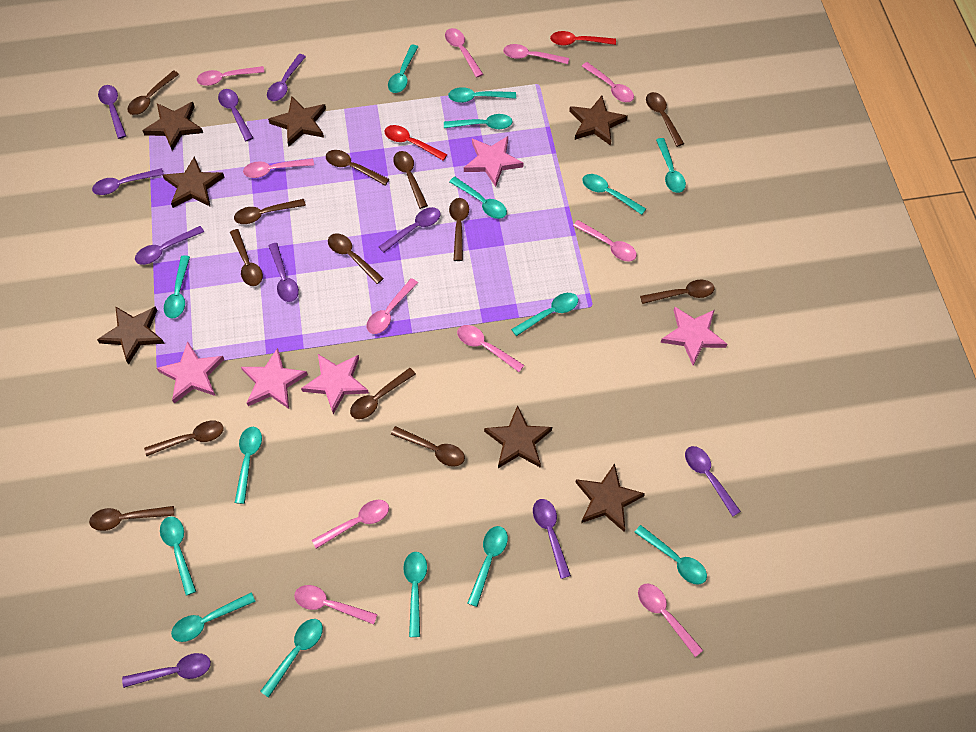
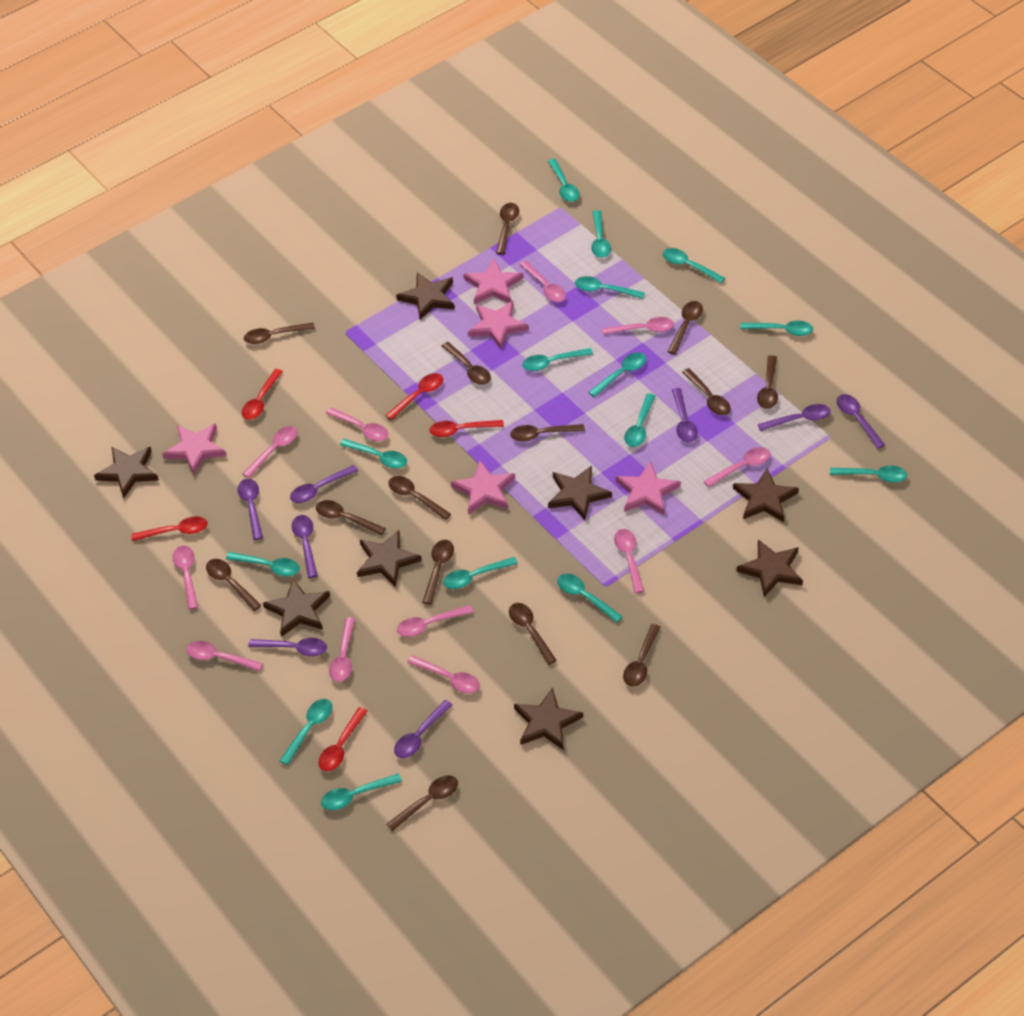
brown spoon: [89,506,174,531] [127,70,179,115] [144,421,224,456] [230,229,263,286] [234,199,306,224] [326,150,389,185] [328,233,384,284] [350,368,416,419] [391,426,465,467] [393,151,428,209] [449,198,469,261] [640,280,715,304] [646,92,684,147] = 13 -> [206,559,262,611] [244,323,315,344] [316,500,386,535] [387,775,458,831] [388,476,451,520] [422,540,454,605] [442,342,491,385] [496,203,519,255] [509,603,557,665] [510,424,585,442] [623,624,661,687] [667,301,703,355] [682,368,731,415] [757,355,778,409] = 14
brown star: [97,306,165,365] [143,102,203,151] [163,156,224,208] [268,96,326,147] [484,405,552,468] [569,96,628,146] [575,463,645,532] = 7 -> [94,447,159,498] [263,578,330,637] [357,530,422,587] [396,272,455,320] [514,687,583,750] [548,465,612,520] [733,468,799,522] [736,539,803,597] = 8
purple spoon: [92,168,164,195] [98,85,126,139] [122,653,211,688] [135,226,204,265] [218,89,253,141] [267,54,306,101] [268,243,299,302] [379,207,441,253] [533,499,571,579] [685,446,741,517] = 10 -> [238,479,263,540] [248,638,327,656] [290,465,358,503] [292,515,318,578] [394,700,453,758] [672,388,698,442] [758,404,831,431] [837,394,885,449] = 8
red spoon: [385,125,448,161] [550,31,616,46] = 2 -> [131,516,208,541] [242,369,283,420] [318,707,368,771] [385,373,443,420] [430,420,504,437] = 5

